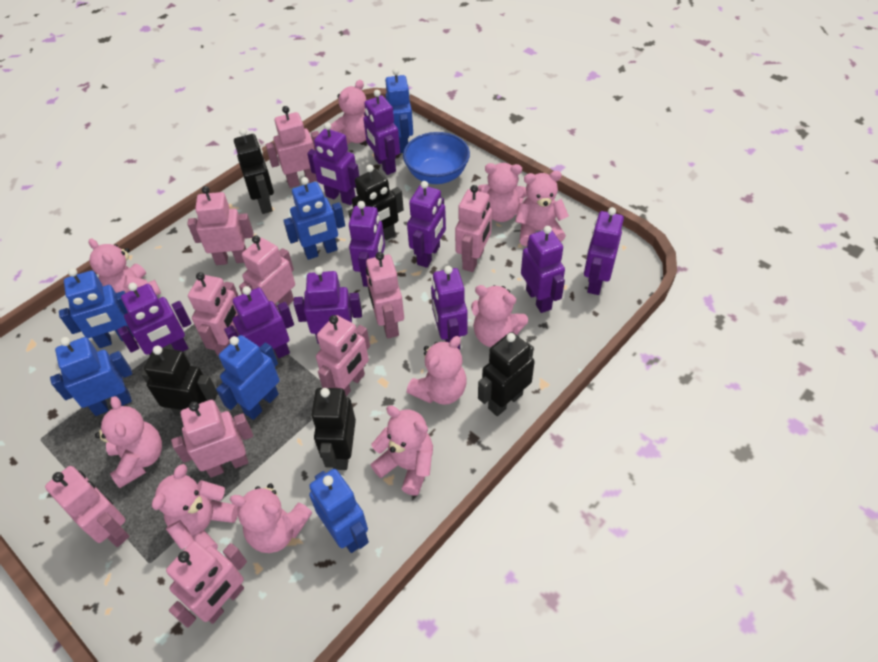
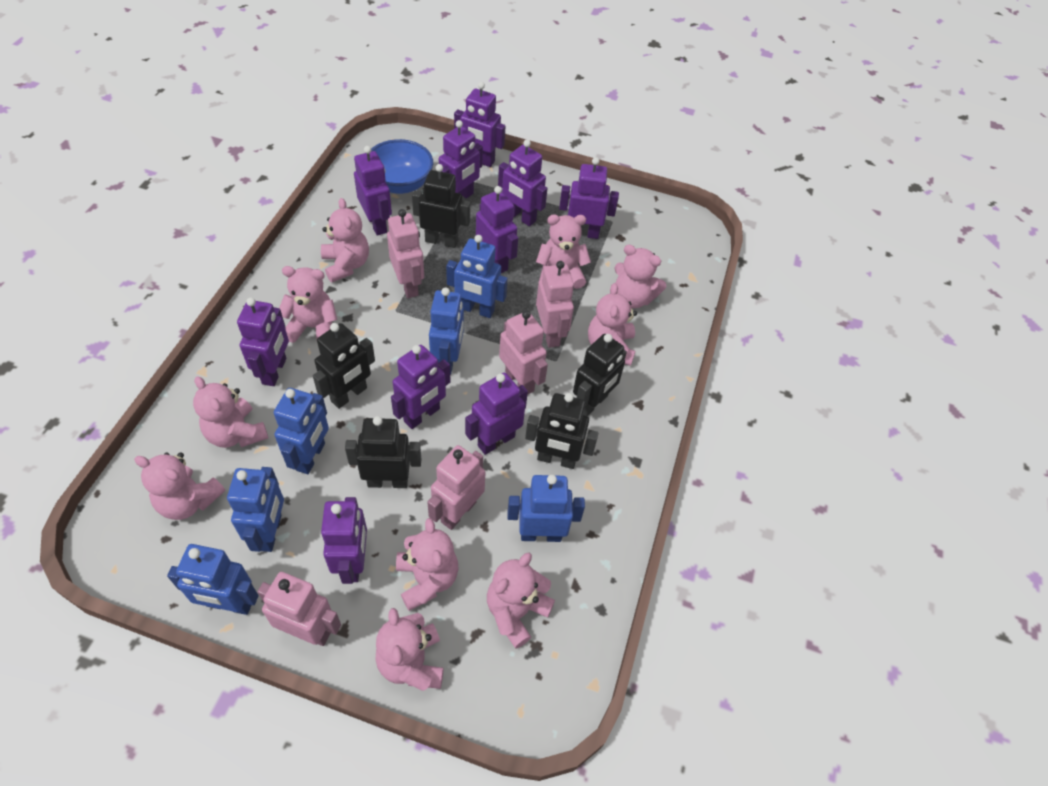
pink robot: [45,466,129,547] [166,541,247,628] [171,400,253,478] [187,186,254,265] [188,272,239,356] [239,235,295,309] [266,106,319,188] [316,315,370,396] [366,252,404,338] [455,185,492,272] = 10 -> [257,572,341,646] [387,209,424,298] [427,445,485,530] [499,310,548,395] [536,261,574,348] = 5

